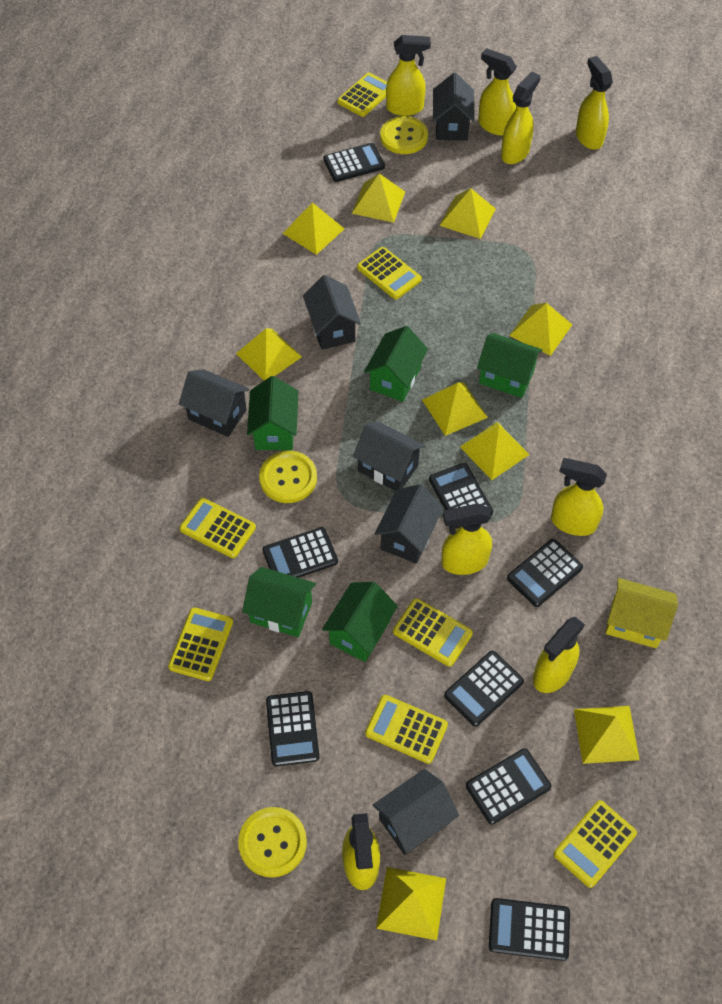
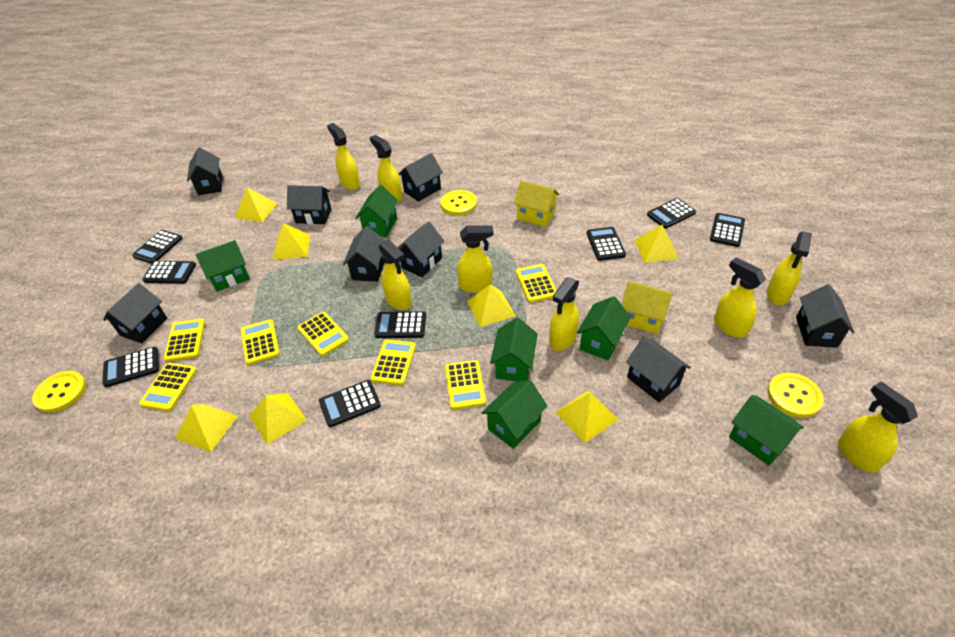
black house: [179,369,249,437] [303,275,361,350] [353,421,425,491] [373,769,459,855] [375,484,444,564] [433,73,475,141] = 6 -> [103,283,167,343] [187,147,223,195] [287,185,332,224] [343,226,386,282] [397,221,445,277] [398,153,443,202] [626,337,691,403] [796,284,854,348] = 8
green house: [242,567,316,637] [247,376,298,450] [322,582,398,662] [364,326,428,402] [477,333,542,398] = 5 -> [196,240,250,292] [356,185,398,237] [482,380,547,449] [490,318,538,381] [577,296,631,360] [729,395,804,466] = 6
yellow house: [605,578,678,648] = 1 -> [514,180,560,227] [621,281,673,334] = 2
yellow pyramid: [236,328,302,381] [283,202,344,255] [352,174,405,223] [376,867,446,940] [422,382,488,436] [439,188,496,239] [460,422,530,480] [509,303,572,356] [574,706,640,764] = 9 -> [175,404,238,452] [235,187,278,222] [249,393,307,445] [273,223,310,260] [467,284,516,327] [555,390,618,443] [635,225,679,263] = 7

